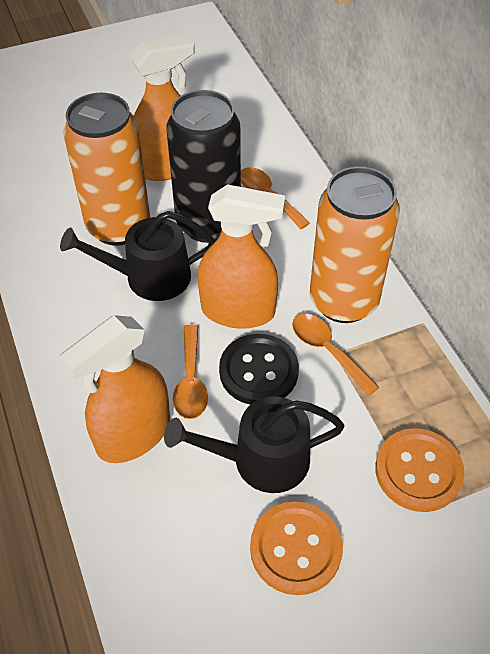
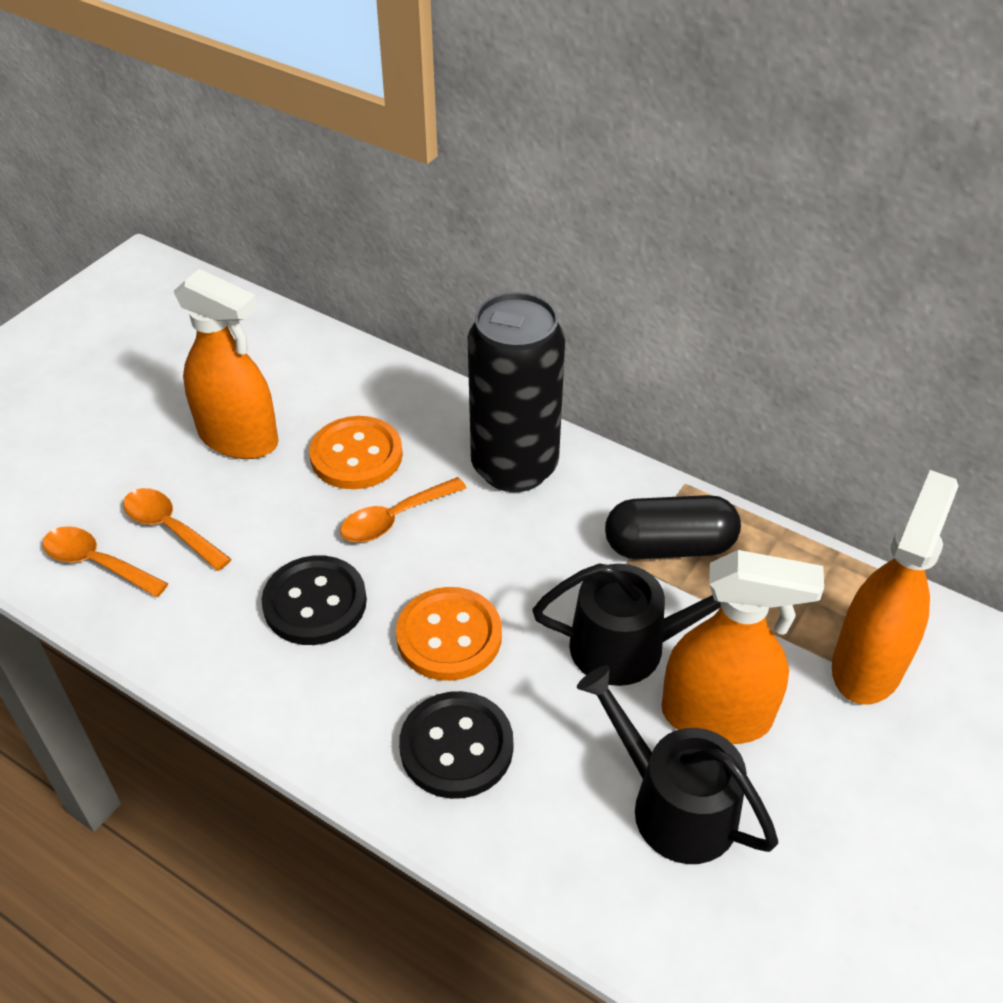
black button: [219,334,299,405] = 1 -> [261,555,367,645] [399,691,513,799] = 2
black capsule: none = 0 -> [605,495,741,559] = 1
orange can: [64,93,150,246] [310,167,400,323] = 2 -> none = 0

